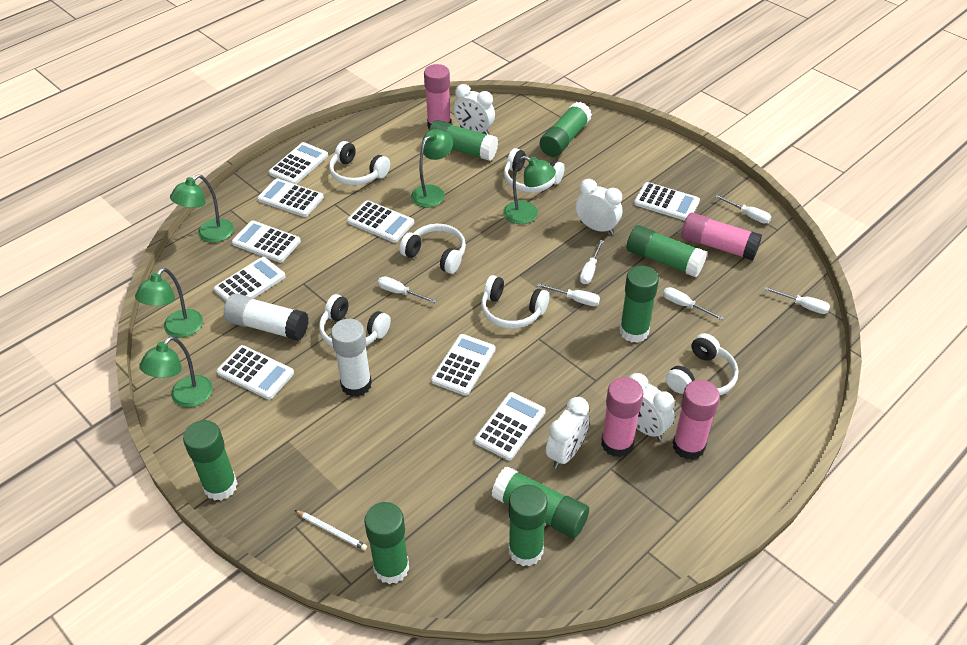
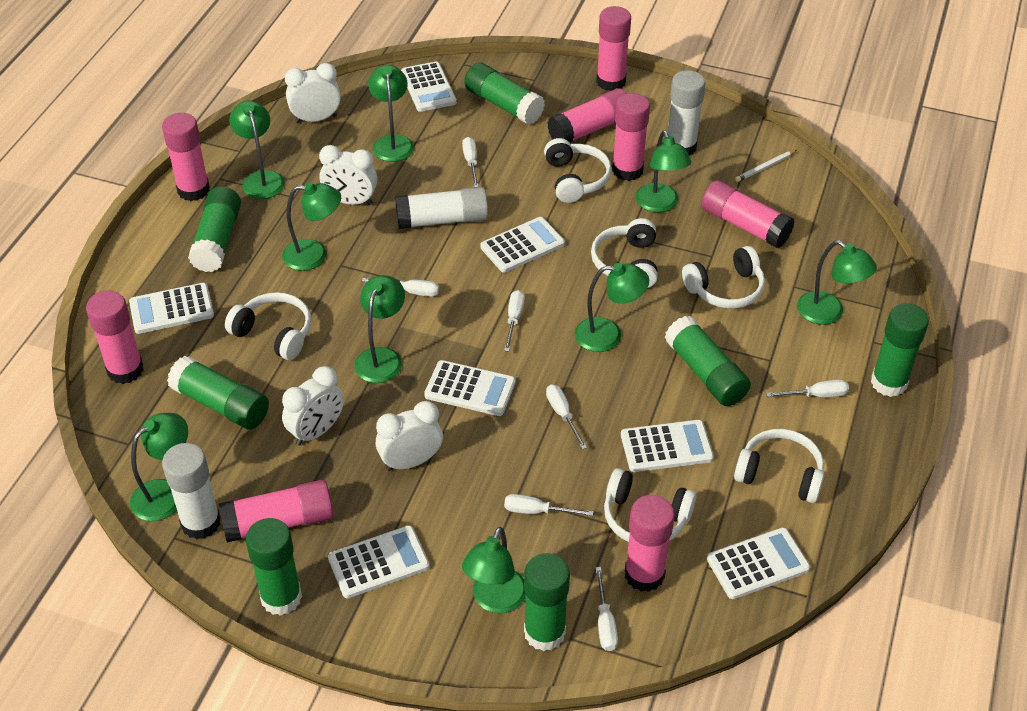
green glue stick: [183,420,238,501] [364,502,409,584] [429,120,498,161] [492,466,589,538] [509,484,548,566] [540,102,592,157] [620,266,659,343] [627,225,707,277] = 8 -> [167,356,269,430] [188,186,241,272] [246,518,302,616] [464,63,545,125] [524,553,570,651] [665,316,751,406] [871,303,929,397] = 7
green lamp: [135,268,203,338] [139,336,213,407] [170,175,234,243] [411,129,453,207] [503,156,556,224] = 5 -> [130,413,188,521] [229,101,285,199] [282,182,341,271] [354,275,405,383] [368,65,414,162] [462,527,526,613] [575,263,649,352] [635,130,692,212] [797,240,877,325] = 9
pink glue stick: [424,64,451,129] [601,377,643,457] [673,380,720,460] [681,212,762,261] = 4 -> [86,291,144,384] [162,113,210,201] [219,480,334,543] [547,88,627,143] [596,6,631,91] [612,93,650,181] [625,495,675,592] [701,180,794,248] = 8
white calculator: [214,257,286,301] [217,345,294,400] [232,221,301,263] [258,178,324,217] [268,142,328,184] [347,200,414,243] [431,334,496,396] [474,392,546,460] [634,182,700,221] = 9 -> [129,283,214,334] [328,525,430,599] [401,62,457,112] [424,360,516,416] [480,217,565,273] [621,420,714,472] [707,528,810,599] = 7
white glue stick: [224,294,309,341] [331,319,372,397] = 2 -> [162,443,221,539] [395,187,488,229] [668,70,705,156] = 3
white screwdriver: [378,276,436,303] [537,283,600,306] [580,240,603,284] [663,287,724,320] [715,195,771,224] [764,287,830,314] = 6 -> [362,278,439,297] [462,137,479,187] [504,290,525,352] [504,494,594,516] [546,384,587,450] [595,567,618,651] [766,380,849,397] = 7

